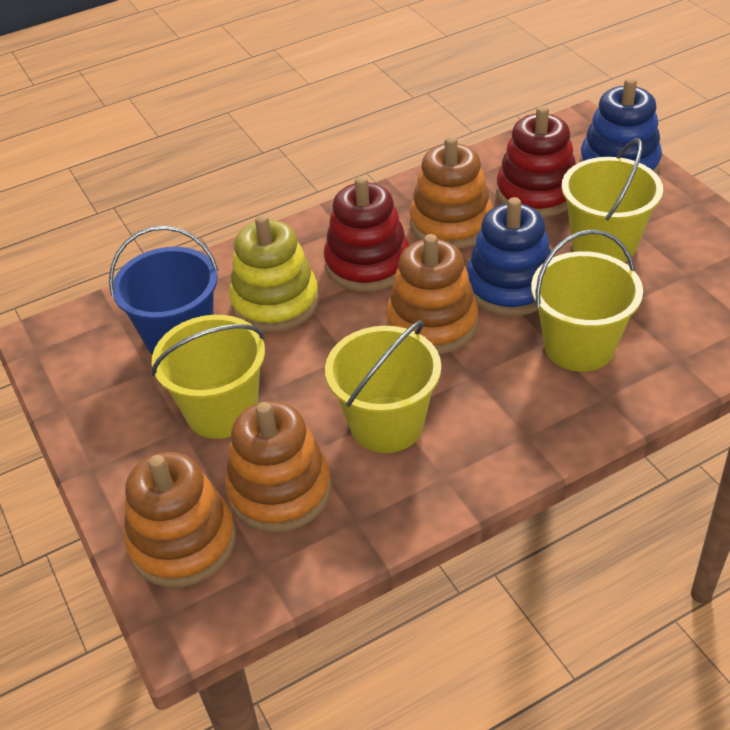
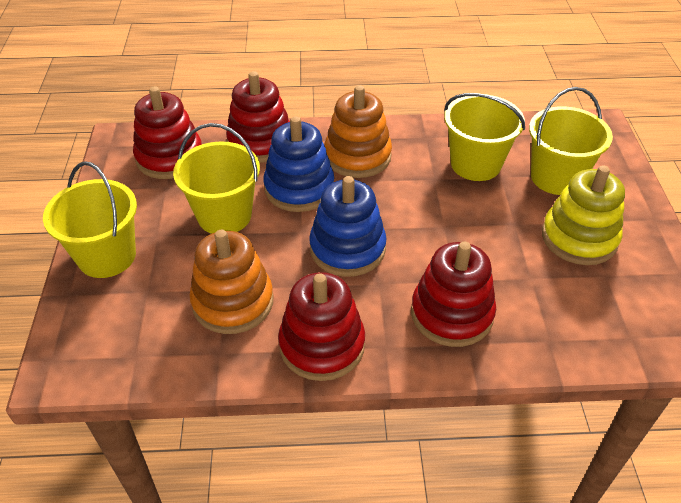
blue bucket: [109,226,219,355] = 1 -> none = 0
orange stacking toy: [124,452,236,587] [225,401,332,533] [386,234,478,355] [410,136,493,249] = 4 -> [189,230,273,334] [324,85,392,178] = 2
red stacking toy: [324,176,409,292] [496,106,576,217] = 2 -> [133,86,202,179] [226,71,290,163] [278,272,365,381] [411,242,496,347] = 4

